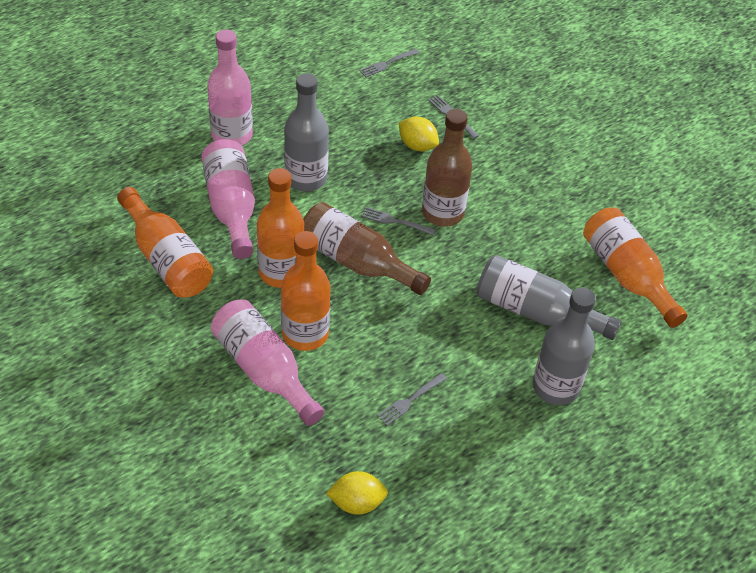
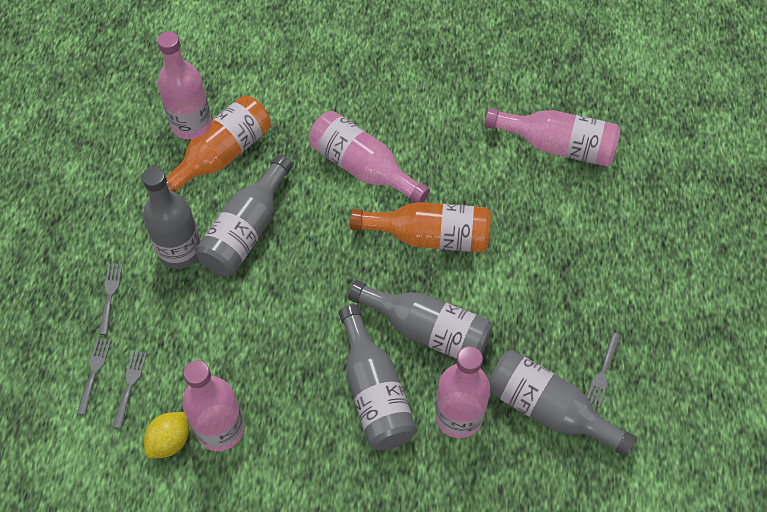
brown bottle: [303,202,431,295] [422,109,472,227] = 2 -> none = 0
grey bottle: [284,73,329,192] [476,255,621,340] [533,287,596,405] = 3 -> [142,167,201,269] [195,155,293,276] [339,304,417,450] [348,280,493,359] [489,350,637,457] = 5
orange bottle: [117,187,213,298] [257,168,304,288] [281,231,331,351] [583,208,688,328] = 4 -> [166,95,271,193] [350,202,491,253] = 2
pink bottle: [202,139,255,259] [207,29,253,145] [211,299,324,426] = 3 -> [157,31,212,139] [182,360,244,451] [309,111,430,203] [435,346,490,438] [485,108,621,166] = 5
yellow lemon: [326,471,388,515] [398,117,439,151] = 2 -> [144,412,189,458] = 1

